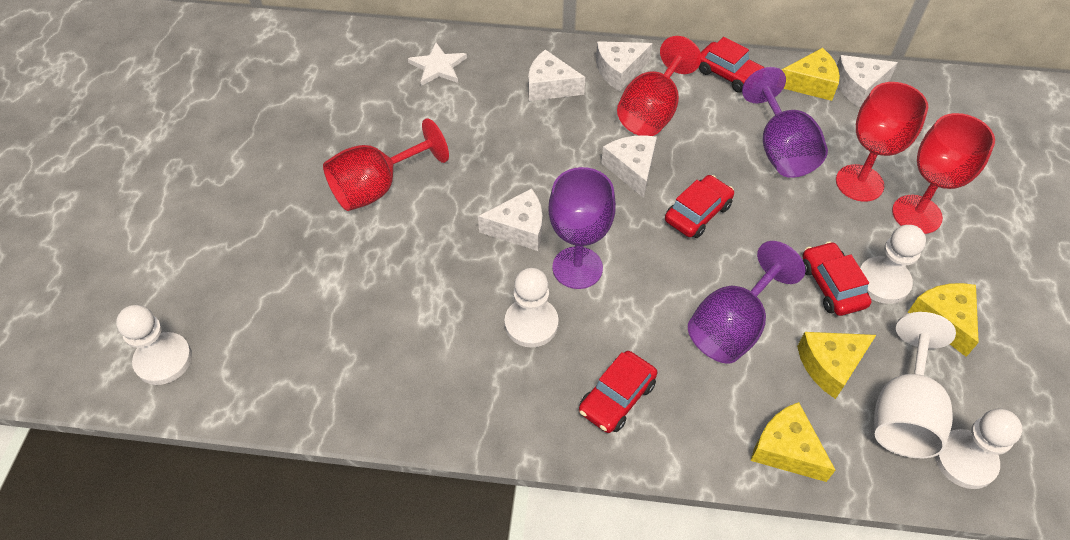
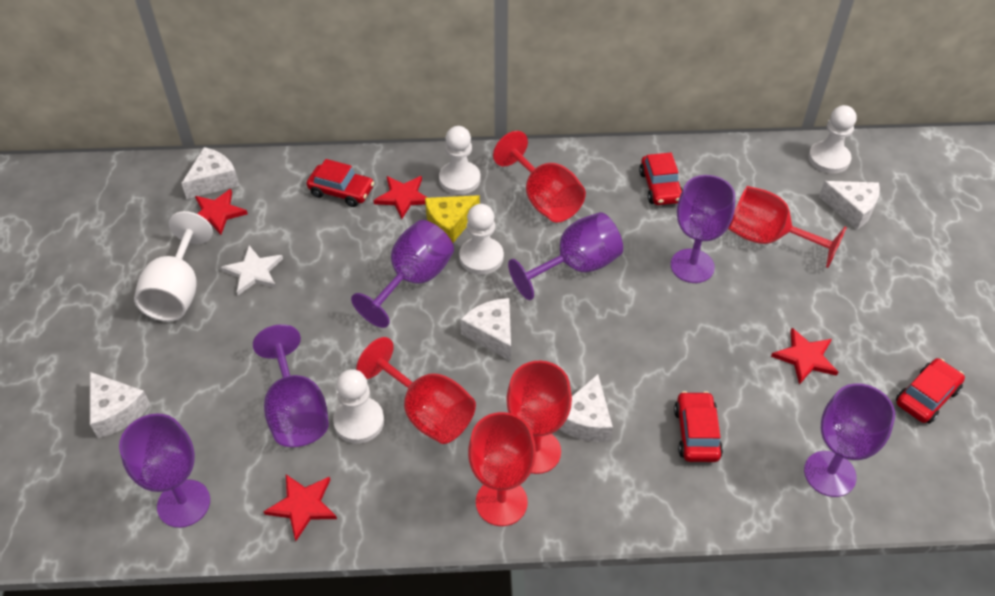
purple goblet: [548,167,616,289] [688,241,805,364] [742,67,828,178] = 3 -> [119,413,210,528] [253,324,329,447] [351,220,454,328] [508,212,623,300] [671,175,735,283] [804,383,895,497] = 6
red goblet: [323,118,449,211] [617,36,701,136] [836,82,928,202] [892,113,995,234] = 4 -> [356,337,476,444] [468,412,536,526] [493,131,586,222] [506,361,572,474] [728,186,847,268] = 5
red star: none = 0 -> [195,189,248,235] [263,474,337,541] [373,176,428,219] [771,328,838,385] = 4
yellow cheese: [751,402,835,482] [782,48,840,101] [797,332,876,399] [908,283,979,357] = 4 -> [425,195,480,243] = 1

